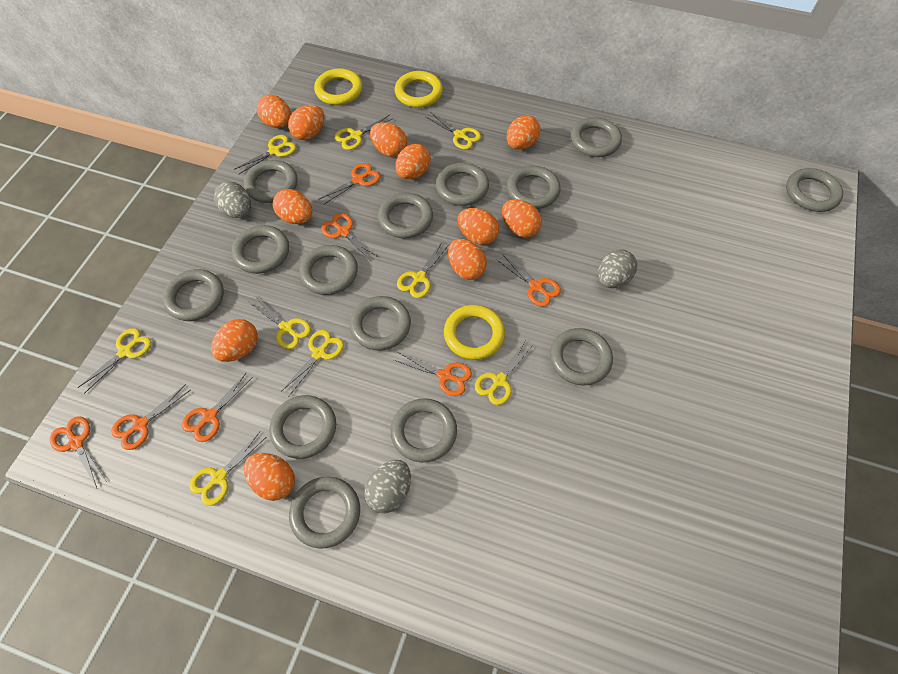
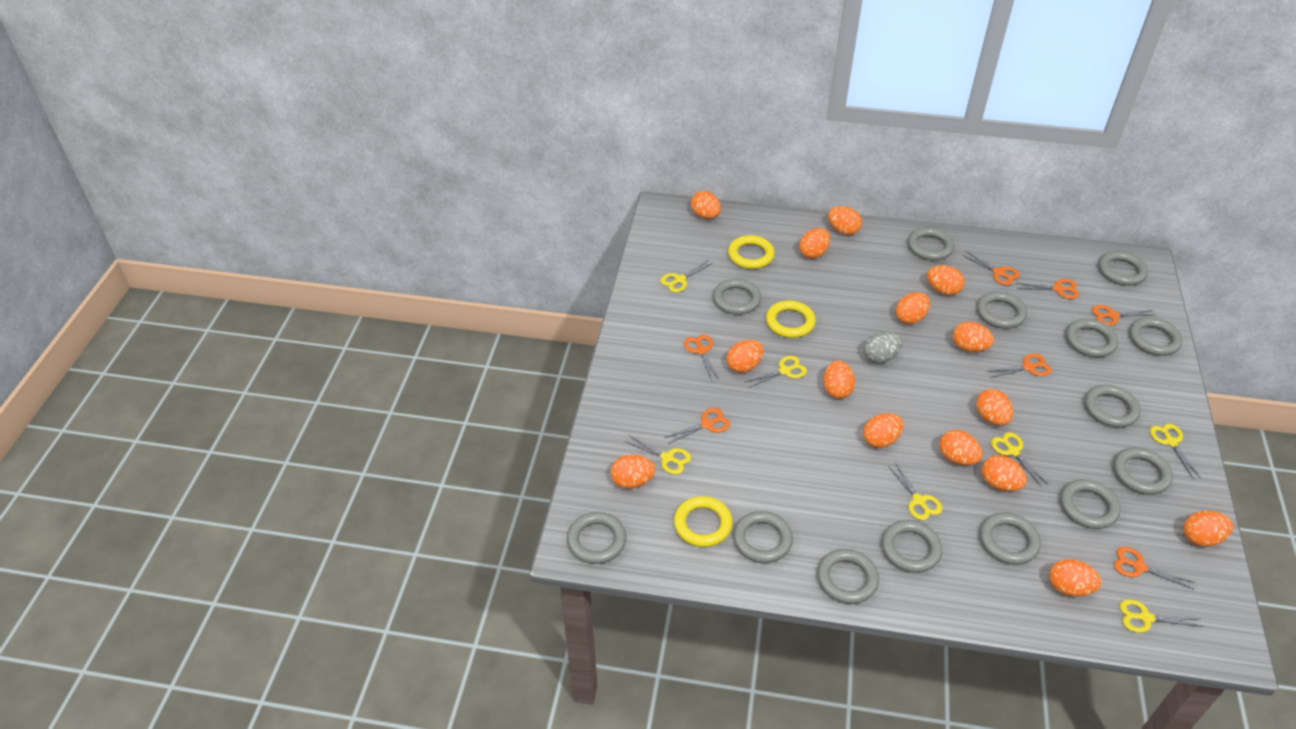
grey egg: [214,182,251,218] [364,460,411,513] [598,249,637,288] = 3 -> [864,332,902,363] = 1
orange egg: [211,319,258,362] [244,453,295,501] [257,95,291,128] [273,189,312,224] [288,105,324,140] [370,122,407,157] [395,144,431,179] [448,239,487,280] [458,208,499,245] [502,199,542,237] [506,115,540,150] = 11 -> [611,455,655,489] [691,191,721,219] [727,340,764,373] [799,228,830,259] [823,360,855,399] [828,206,862,235] [863,413,904,448] [896,292,930,324] [927,265,964,295] [939,430,982,465] [953,322,994,352] [976,389,1013,425] [982,455,1027,491] [1049,559,1101,596] [1183,511,1233,547] = 15
yellow scissors: [78,328,151,393] [189,432,265,506] [234,135,296,174] [249,296,311,349] [282,330,344,397] [334,115,394,150] [397,242,449,298] [426,112,481,150] [475,340,534,405] = 9 -> [625,435,691,474] [660,260,713,293] [745,356,807,388] [888,462,942,520] [991,432,1048,487] [1119,599,1204,633] [1150,424,1201,479] = 7

